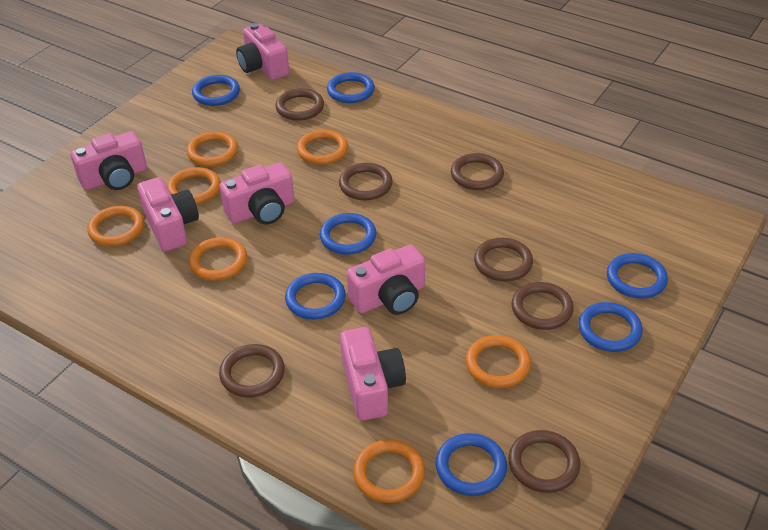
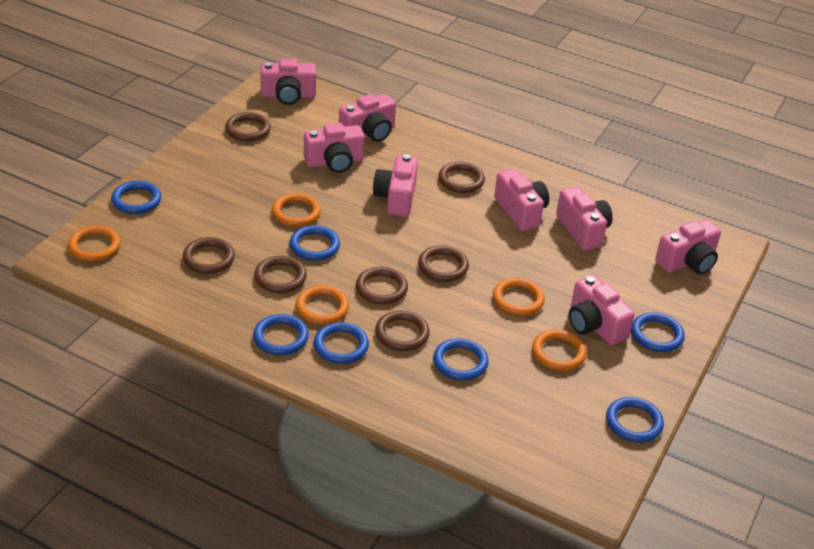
orange ring: [87,206,144,246] [167,167,221,205] [187,131,238,167] [189,237,247,281] [297,130,348,165] [353,439,425,503] [466,335,531,388] = 7 -> [68,225,121,262] [272,193,321,227] [296,285,349,325] [493,278,545,316] [532,329,587,371] = 5
pink camera: [71,131,147,190] [137,177,199,251] [219,162,295,224] [236,23,289,80] [340,327,406,421] [347,245,425,315] = 6 -> [261,59,316,105] [304,123,365,173] [339,94,396,142] [373,154,418,217] [494,169,549,231] [556,187,613,250] [569,275,635,345] [655,219,721,274] = 8

